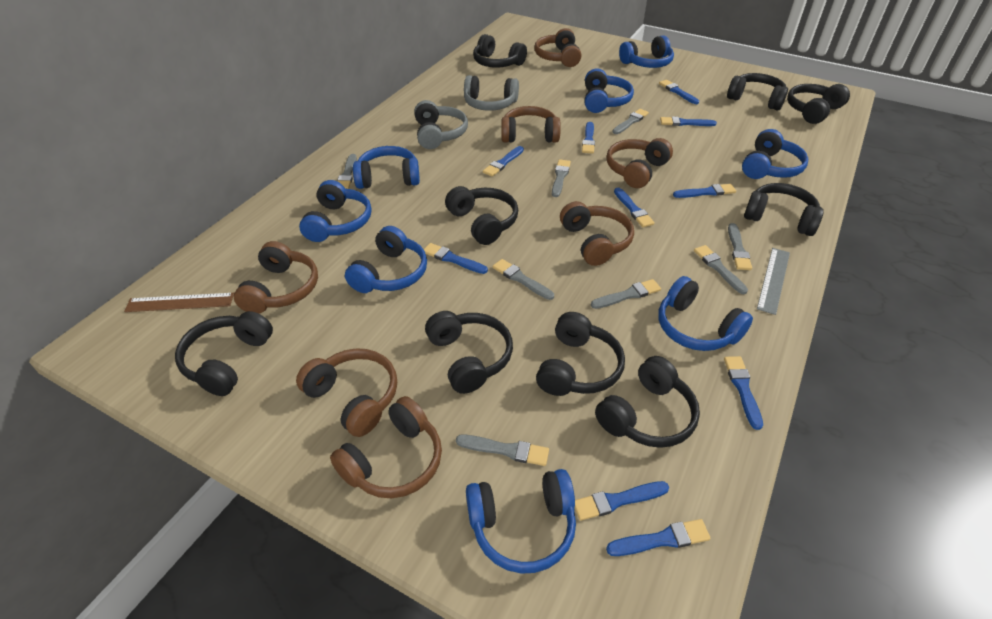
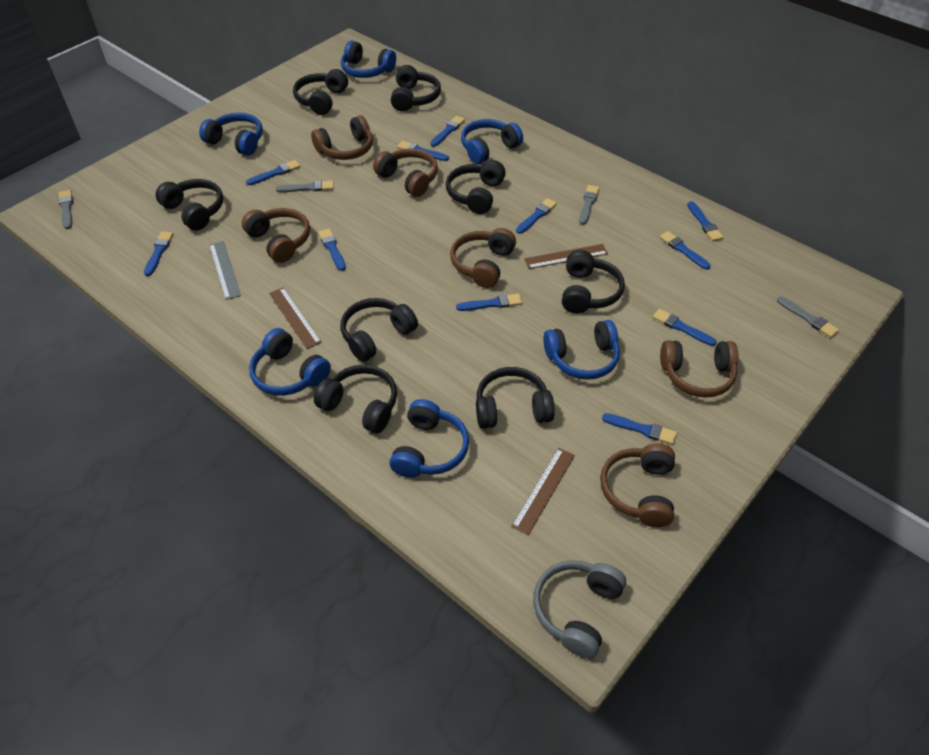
black headphones: [175,311,273,396] [425,311,513,394] [445,186,518,245] [473,34,527,68] [536,312,625,396] [595,356,700,448] [727,73,788,111] [744,183,824,236] [787,84,850,124] = 9 -> [156,179,223,230] [293,69,348,115] [314,365,397,433] [341,298,418,362] [391,65,441,112] [446,160,506,214] [476,367,555,429] [562,250,625,314] = 8
blue brush: [424,243,488,274] [483,146,524,177] [575,481,669,521] [582,122,595,154] [606,519,711,556] [614,188,655,227] [659,80,699,104] [660,117,717,126] [673,184,736,198] [724,356,763,430] = 10 -> [144,231,173,276] [246,160,301,185] [318,228,346,271] [397,141,449,161] [430,116,465,147] [456,294,522,311] [516,198,557,234] [602,413,677,445] [652,309,717,346] [659,231,711,269] [687,201,724,241] = 11
blue headphones: [299,180,372,242] [345,226,427,293] [353,146,420,189] [466,469,576,574] [585,68,634,113] [619,35,674,68] [658,276,753,351] [742,129,808,179] = 8 -> [199,113,263,156] [249,328,331,396] [341,41,396,78] [389,399,469,478] [461,119,523,164] [543,320,620,380] = 6
brown headphones: [234,241,318,314] [296,348,397,437] [330,396,442,498] [501,106,561,143] [535,28,581,67] [560,201,634,266] [606,138,673,188] = 7 -> [242,208,310,263] [311,115,373,160] [373,148,438,197] [450,228,516,288] [600,443,675,527] [660,340,738,398] = 6
brown ruler: [124,293,234,312] = 1 -> [269,287,322,349] [511,448,575,535] [524,244,608,269] = 3
grey brush: [337,154,357,189] [456,435,549,466] [493,259,554,300] [552,159,571,197] [591,279,661,309] [612,109,649,134] [694,245,748,294] [728,223,752,270] = 8 -> [58,190,73,229] [276,180,334,192] [579,185,599,225] [777,297,839,338] = 4
grey headphones: [414,100,468,149] [464,75,519,111] = 2 -> [533,560,626,658] = 1

